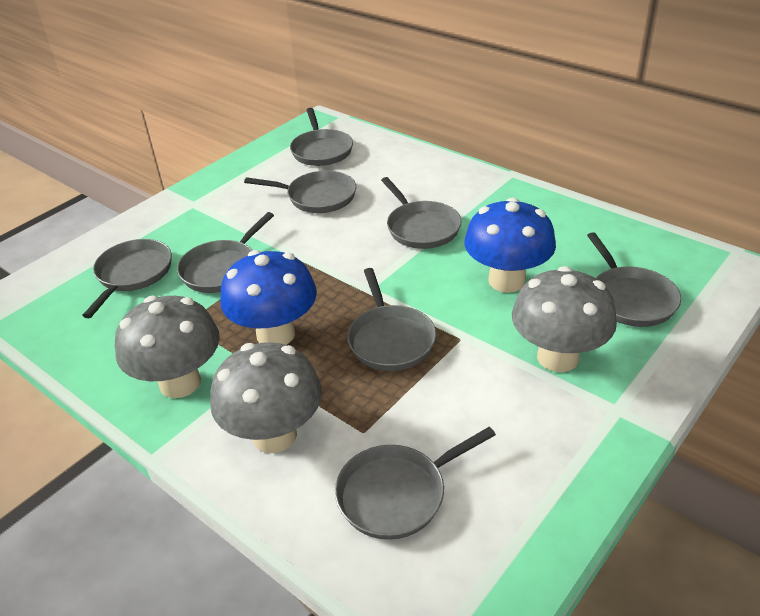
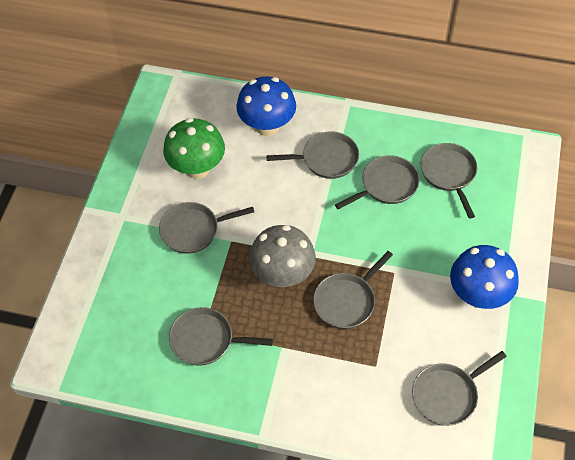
green mushroom: none = 0 -> [163,118,225,179] = 1
grey mushroom: [115,296,220,398] [210,342,322,453] [512,266,617,372] = 3 -> [249,225,316,287] = 1
grey pan: [82,239,172,318] [177,212,274,293] [244,171,356,213] [290,108,353,166] [335,427,496,540] [347,268,436,371] [381,177,462,249] [587,232,681,327] = 8 -> [159,202,254,254] [169,307,273,366] [266,132,359,179] [313,251,393,329] [335,155,419,209] [412,351,507,426] [420,143,477,218] = 7

